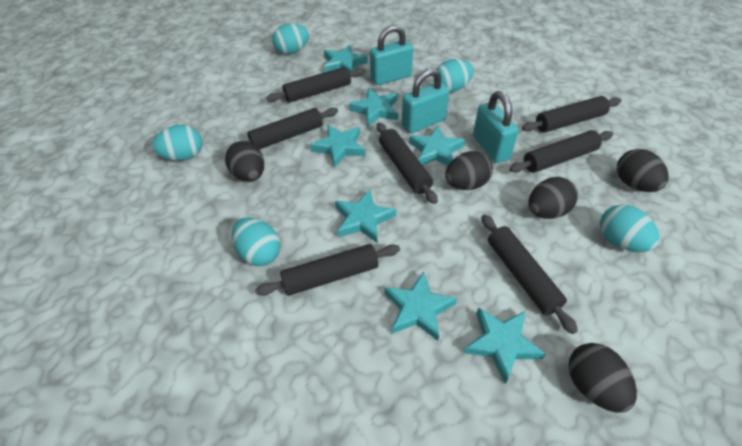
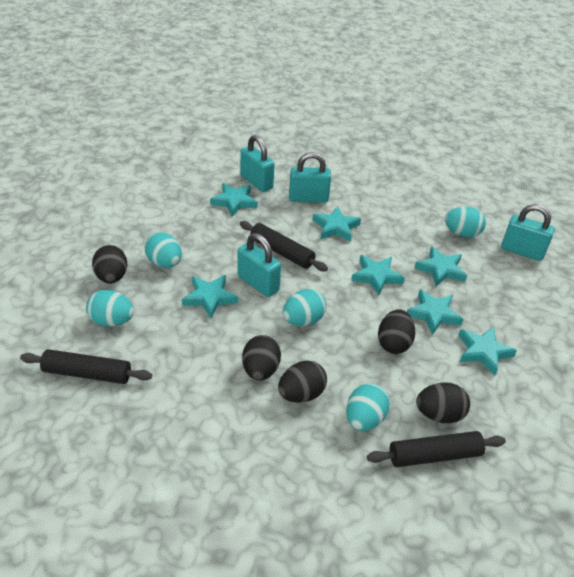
black rolling pin: [233,108,338,149] [255,244,400,296] [266,67,365,103] [377,123,438,204] [481,214,578,334] [510,130,613,173] [522,96,621,133] = 7 -> [20,349,152,384] [240,221,328,271] [367,431,506,467] = 3
turquoise padlock: [370,25,413,85] [402,68,450,133] [473,91,519,163] = 3 -> [238,233,281,297] [240,135,275,192] [289,152,331,203] [501,204,555,261] = 4

